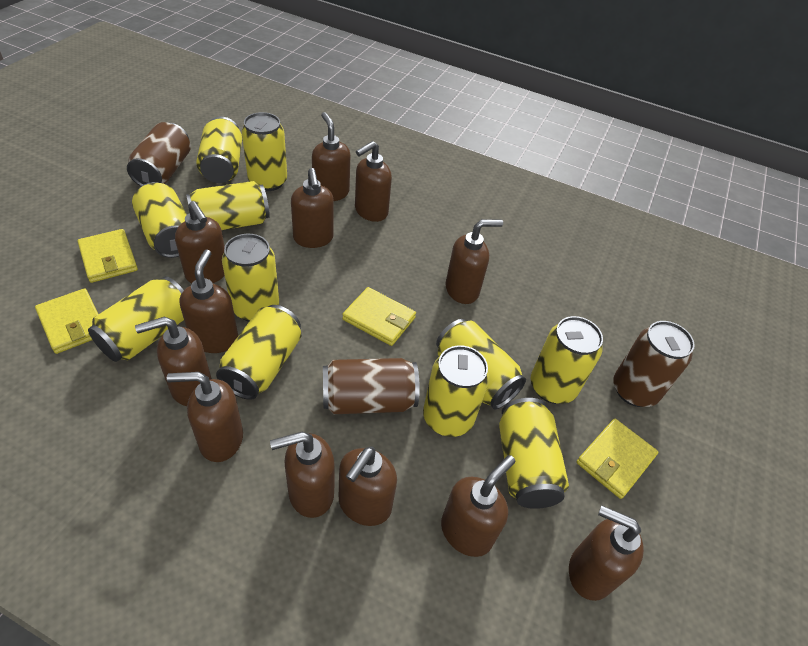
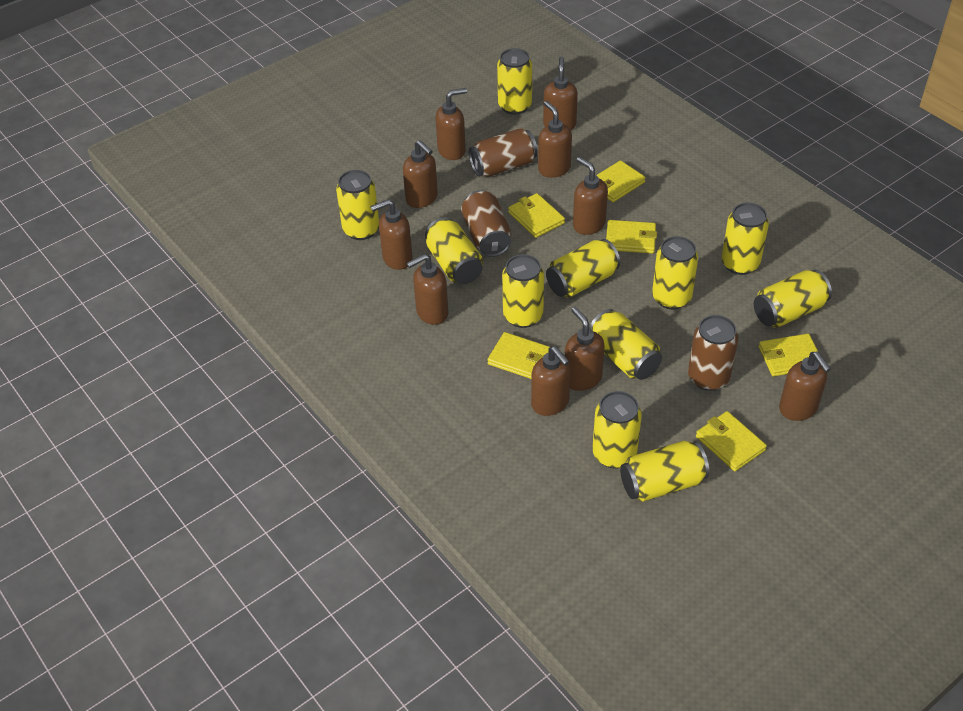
brown soap dispenser: [135,317,212,406] [167,372,243,462] [175,201,225,283] [180,250,238,353] [270,432,335,518] [291,168,334,248] [312,112,350,201] [339,446,397,526] [355,141,392,222] [441,455,516,557] [445,219,503,304] [569,505,644,601] = 12 -> [370,199,413,270] [403,140,438,208] [407,254,448,325] [435,88,467,160] [531,346,571,416] [538,101,572,178] [543,57,578,130] [565,307,605,391] [573,157,608,235] [779,352,831,421] = 10
yellow wallet: [35,288,99,354] [77,229,138,283] [342,287,416,346] [576,419,658,499] = 4 -> [488,332,550,379] [508,193,565,238] [596,160,646,202] [606,220,657,254] [696,411,767,471] [759,333,818,376] = 6

